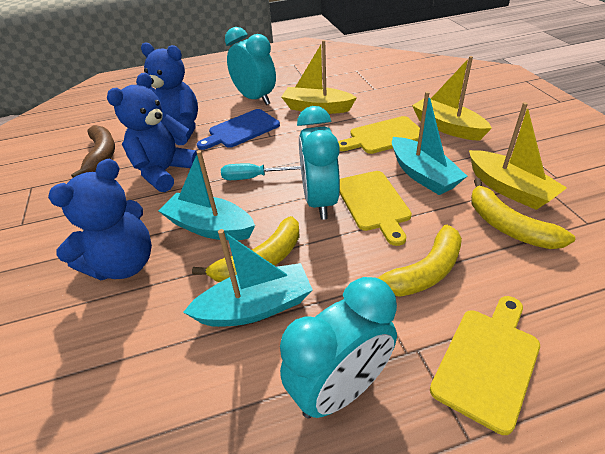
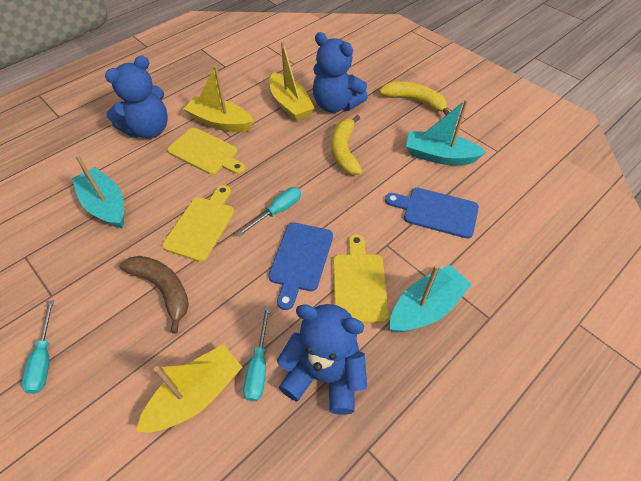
blue cutting board: [197,109,280,150] = 1 -> [268,222,333,310] [385,188,479,239] = 2
turquoise clock: [225,27,276,105] [280,277,397,419] [297,106,340,220] = 3 -> none = 0
turquoise screwdriver: [221,163,301,180] = 1 -> [21,300,54,394] [237,187,301,237] [244,306,270,402] = 3
yellow banana: [192,216,300,282] [378,225,462,297] [471,178,575,249] = 3 -> [331,115,363,175] [379,82,450,115] = 2

